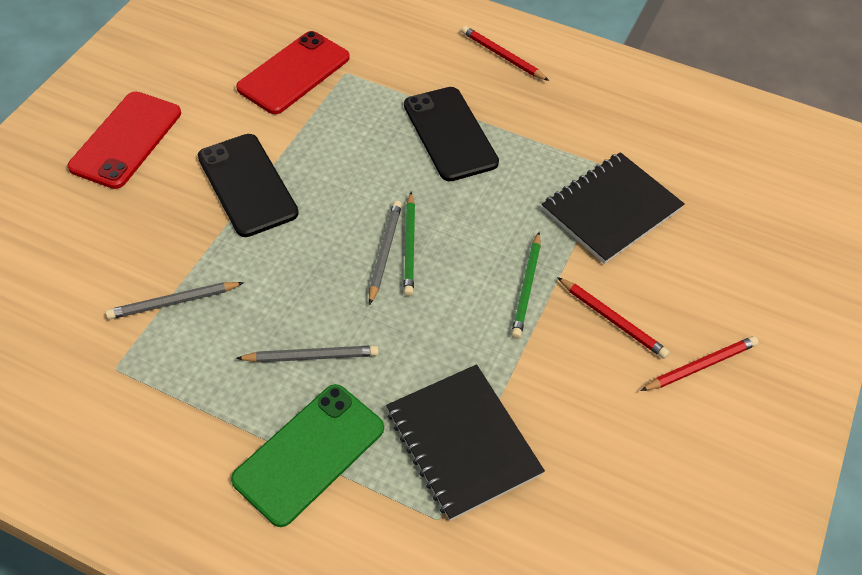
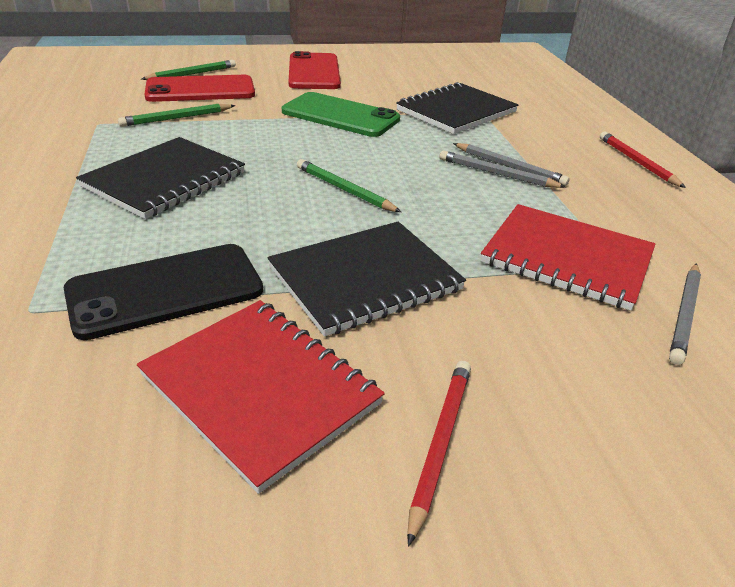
black notebook: [386,364,545,521] [542,152,685,264] = 2 -> [76,137,245,219] [267,222,466,337] [396,82,519,134] = 3
black phone: [198,134,299,237] [404,87,499,182] = 2 -> [64,244,263,340] = 1
green pencil: [403,192,415,296] [511,232,541,339] = 2 -> [118,104,235,127] [142,60,236,80] [297,159,401,212] = 3
red notebook: none = 0 -> [137,300,385,494] [481,204,655,311] = 2
red pencil: [461,26,549,81] [557,277,670,359] [640,336,758,391] = 3 -> [407,361,471,547] [600,131,686,188] = 2

